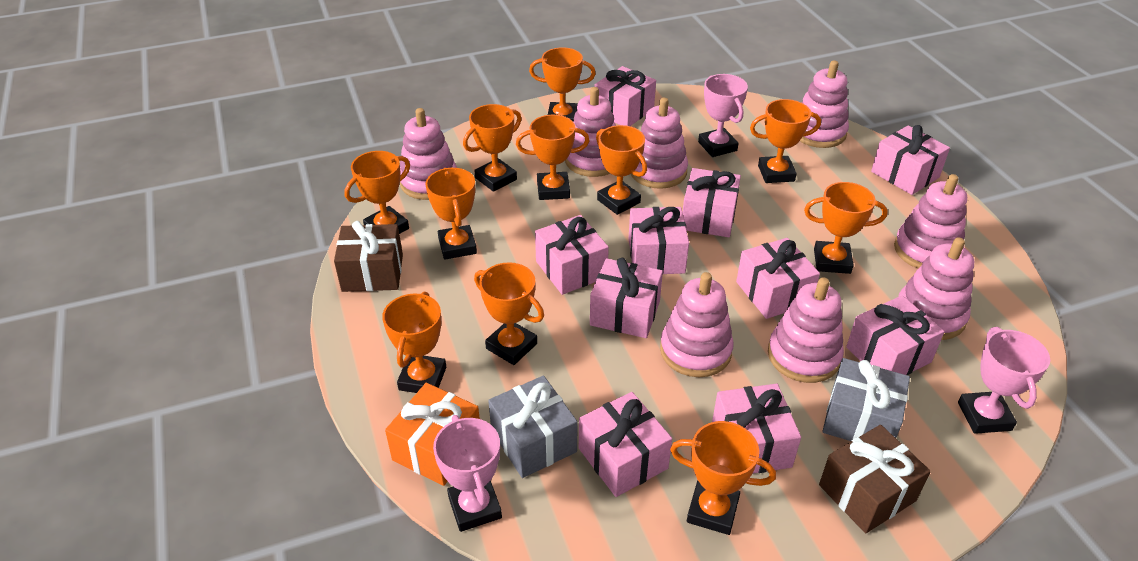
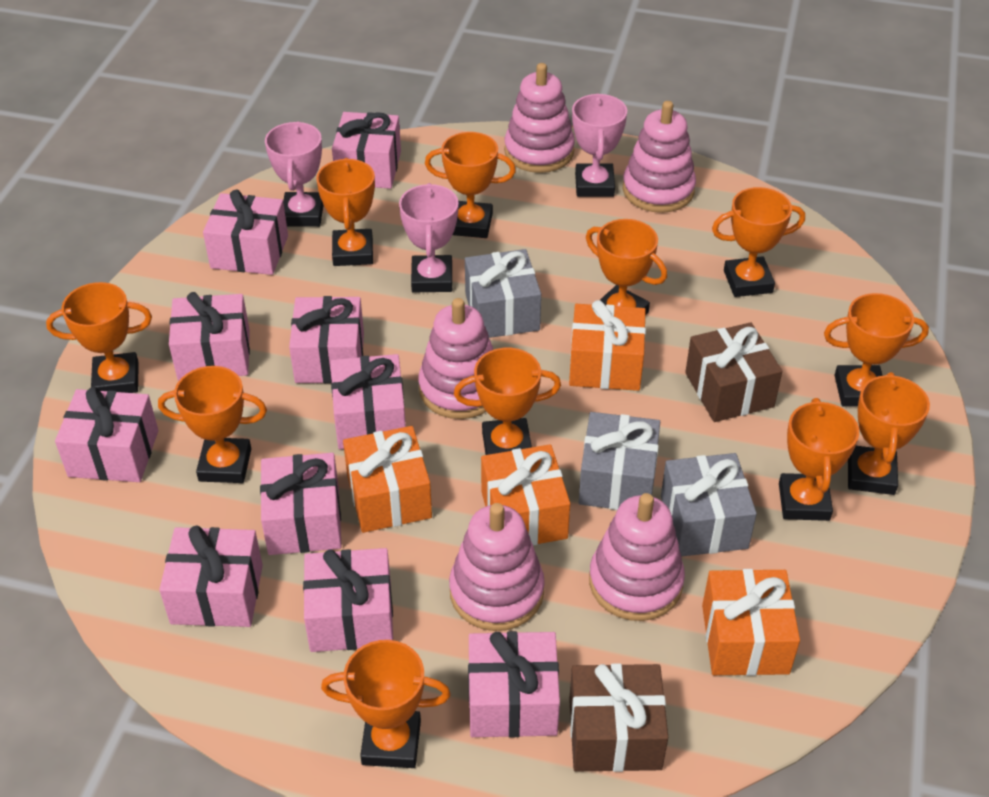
grey gift: [488,376,578,478] [822,358,910,441] = 2 -> [465,249,541,338] [579,412,660,510] [661,453,757,556] = 3
orange gift: [385,383,480,486] = 1 -> [343,426,432,533] [481,444,570,546] [569,300,646,391] [702,569,800,676] = 4
pink stacking toy: [400,108,457,200] [565,87,616,177] [631,98,688,189] [660,272,734,377] [768,277,844,383] [800,60,849,148] [894,174,967,269] [898,237,974,340] = 8 -> [418,298,493,419] [449,503,545,631] [504,63,575,173] [589,493,685,621] [623,101,696,213] = 5

